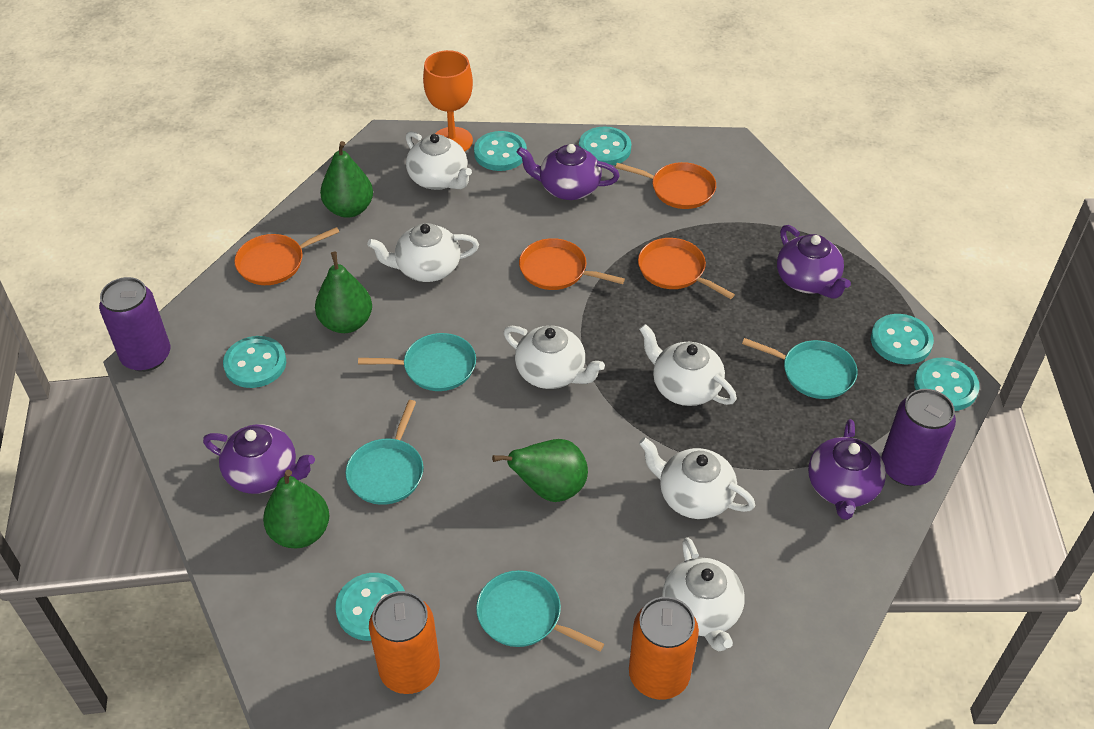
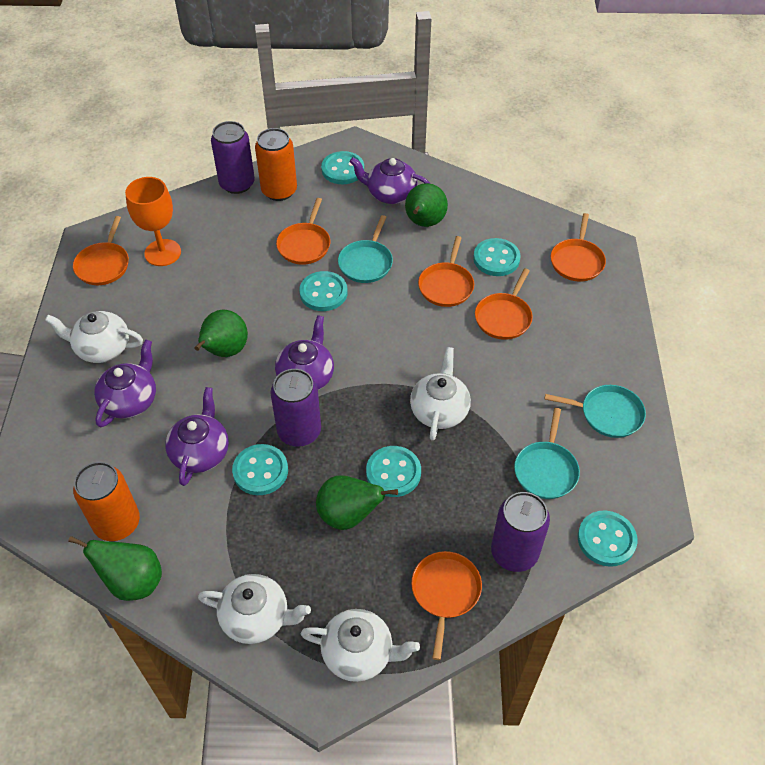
orange pan: [234,227,339,285] [519,238,625,290] [615,162,716,209] [638,238,735,299] = 4 -> [73,216,129,285] [276,198,330,265] [411,551,482,660] [418,236,474,307] [475,268,533,340] [551,213,606,282] = 6
purple can: [99,277,170,372] [881,389,956,486] = 2 -> [211,121,255,194] [270,369,321,447] [491,492,550,572] = 3
turquoise pan: [346,400,423,505] [358,333,476,391] [476,570,604,652] [742,338,858,399] = 4 -> [338,215,393,283] [514,408,580,499] [544,385,646,438] = 3
white teapot: [367,223,479,282] [406,131,472,190] [504,326,605,389] [639,324,737,406] [639,437,755,519] [662,537,745,652] = 6 -> [45,311,143,363] [198,574,311,644] [301,609,420,682] [410,347,471,441] = 4

